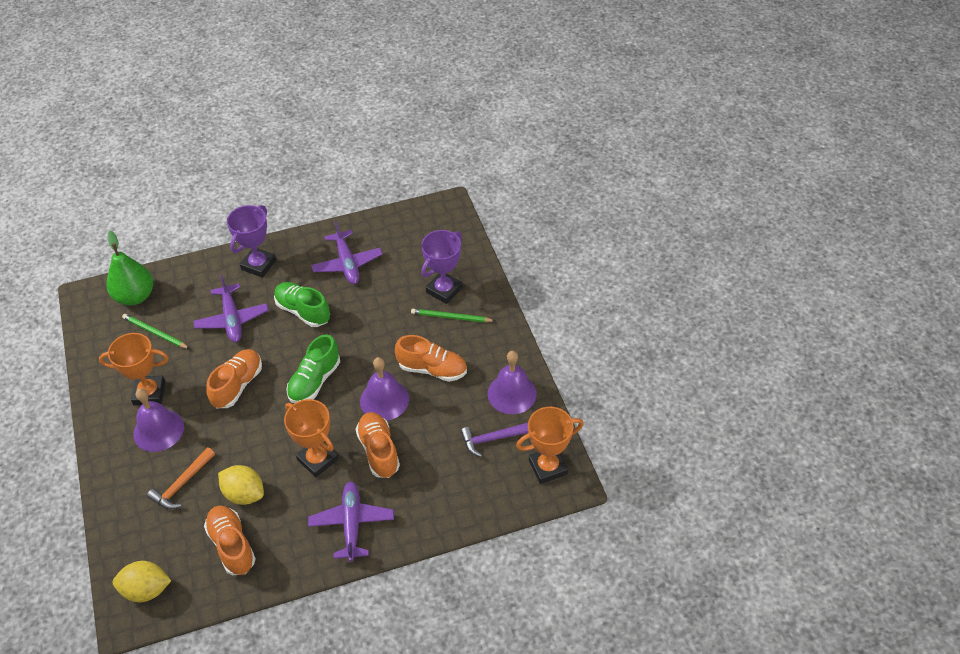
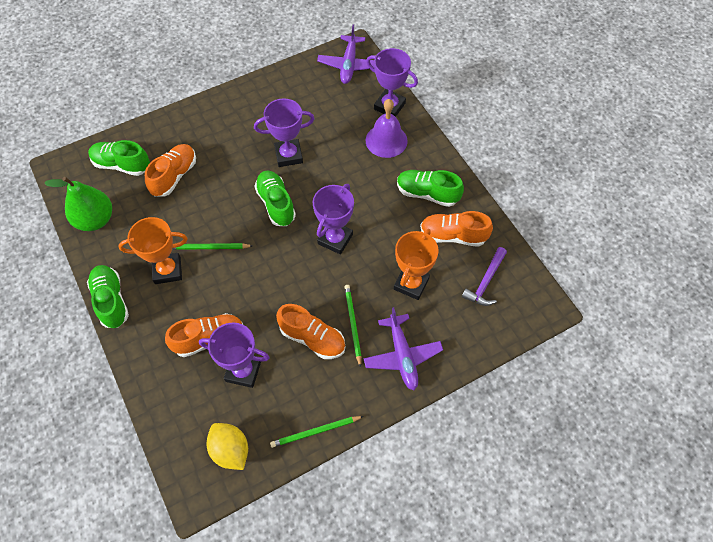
green pencil: [122,314,190,349] [411,309,495,322] = 2 -> [172,243,252,250] [270,416,364,448] [344,285,362,368] = 3
green shoe: [274,282,330,327] [286,334,340,403] = 2 -> [87,265,129,328] [88,140,150,176] [254,171,296,226] [397,170,464,207] = 4
orange hammer: [147,447,215,509] = 1 -> none = 0
orange trophy: [99,333,169,405] [284,399,338,477] [516,407,584,484] = 3 -> [118,217,188,284] [394,229,439,300] = 2
purple bell: [133,388,184,452] [360,357,409,420] [488,351,537,414] = 3 -> [366,99,408,158] = 1
purple plane: [193,275,268,343] [308,481,394,562] [311,221,382,284] = 3 -> [317,24,374,84] [363,307,443,390] = 2
purple trophy: [227,205,276,278] [421,230,462,304] = 2 -> [199,323,270,388] [254,98,315,167] [313,184,354,254] [366,48,418,117] = 4
yellow lemon: [113,561,171,602] [218,465,264,505] = 2 -> [207,423,248,470] = 1

